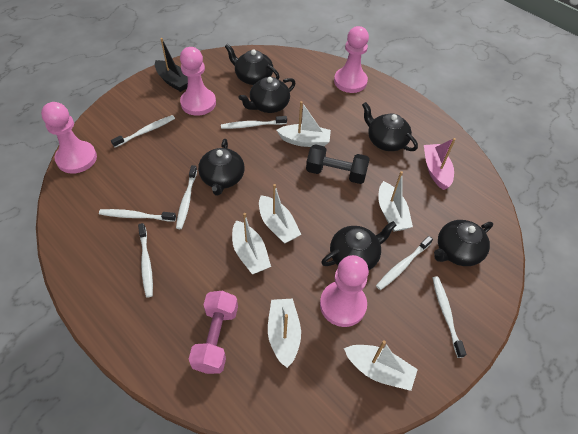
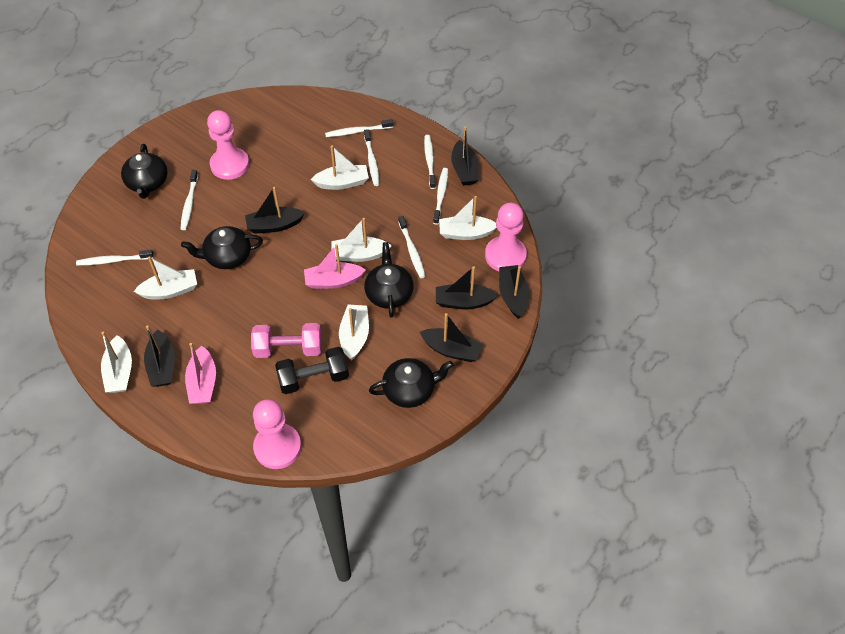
black boat: [155,38,188,92] = 1 -> [144,325,175,387] [245,187,305,233] [420,313,483,362] [436,266,498,310] [451,126,479,186] [499,265,529,319] = 6
black teapot: [198,139,244,196] [225,44,279,85] [238,77,296,113] [321,221,396,270] [362,102,418,151] [434,220,493,266] = 6 -> [121,144,168,199] [181,226,263,269] [364,242,414,318] [369,358,453,408] = 4
pink boat: [424,138,456,190] = 1 -> [185,343,216,404] [304,244,366,289] = 2
pink pawn: [41,102,97,174] [180,47,216,116] [320,255,369,327] [334,26,369,93] = 4 -> [207,110,249,180] [253,399,301,469] [485,203,527,271] = 3

